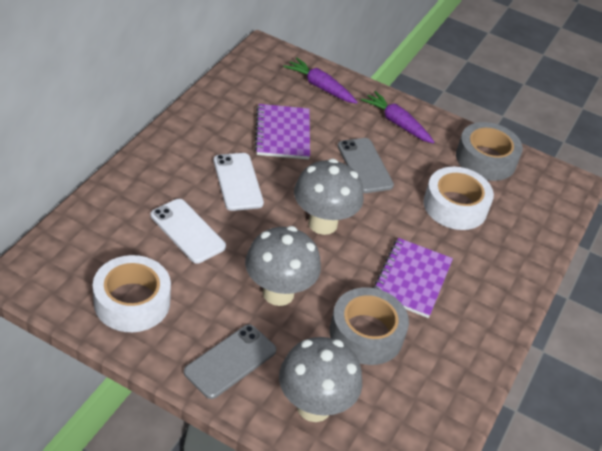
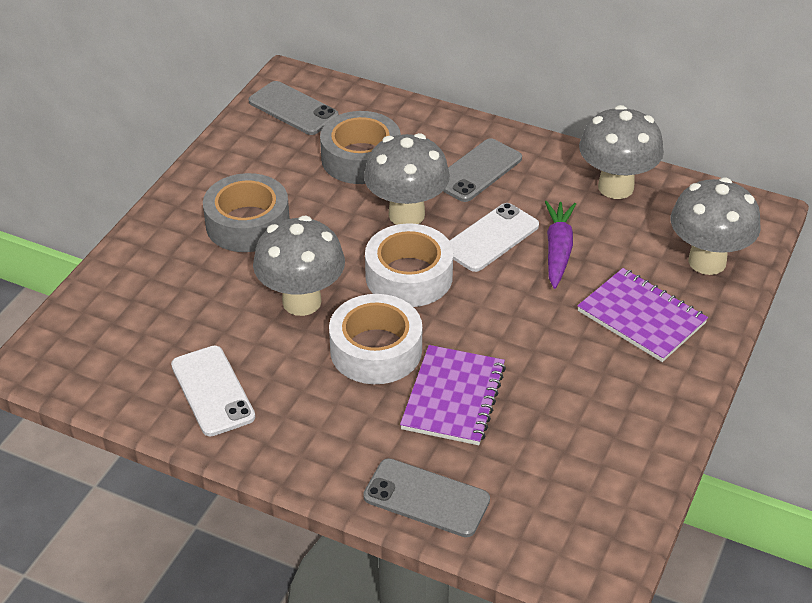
grey mushroom: [245,226,321,306] [279,337,362,422] [294,159,364,235] = 3 -> [253,216,345,316] [364,133,450,225] [579,105,664,199] [671,178,761,275] = 4
grey phone: [184,324,276,399] [338,138,394,193] = 2 -> [249,81,339,135] [363,458,490,537] [443,138,522,202] = 3
purple carrot: [283,57,358,104] [361,91,434,144] = 2 -> [545,201,576,289] = 1

